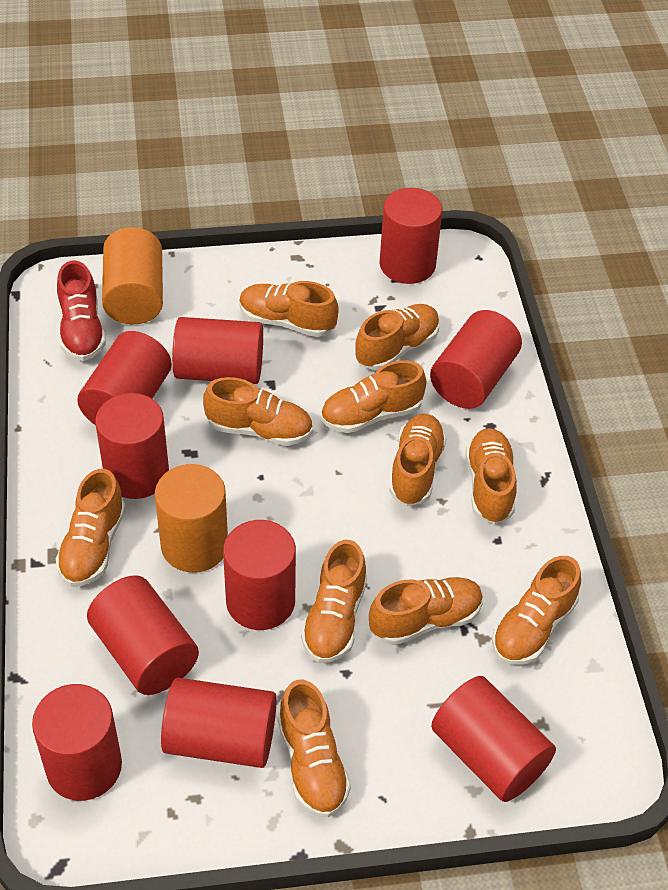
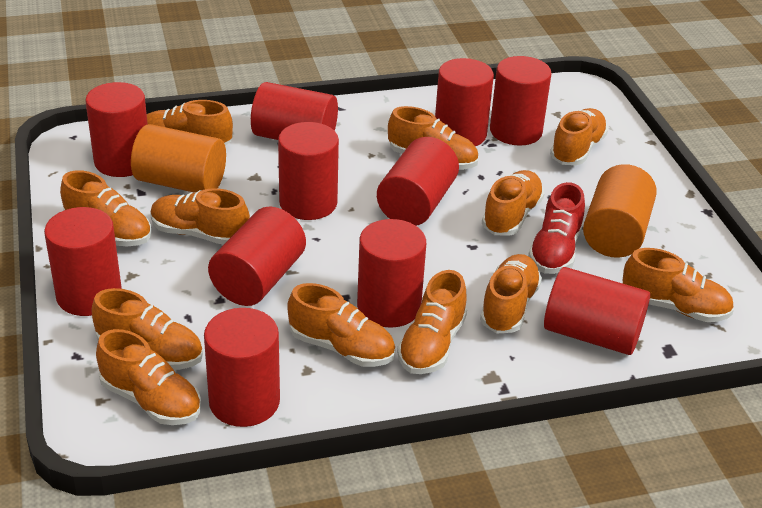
orange shoe: [56,469,126,587] [203,377,313,446] [239,281,339,337] [278,679,351,818] [301,540,367,663] [321,360,426,433] [355,304,440,370] [369,577,483,645] [389,414,447,506] [466,428,517,524] [492,556,581,665] = 11 -> [60,170,151,246] [91,288,203,370] [96,329,201,425] [147,100,233,146] [150,188,250,245] [287,283,395,367] [388,106,478,170] [397,270,467,374] [480,254,542,334] [482,170,544,236] [550,108,608,165] [623,248,734,322] = 12
red cylinder: [32,684,122,801] [77,331,172,425] [87,575,199,695] [95,393,169,499] [161,678,277,768] [172,317,263,384] [223,520,296,630] [379,188,442,284] [430,310,522,409] [431,676,556,802] = 10 -> [44,207,122,316] [85,82,148,177] [204,308,280,427] [208,207,306,306] [251,82,338,140] [278,122,339,220] [357,219,426,328] [377,137,459,226] [435,58,494,146] [490,56,551,146] [544,267,650,355] = 11

